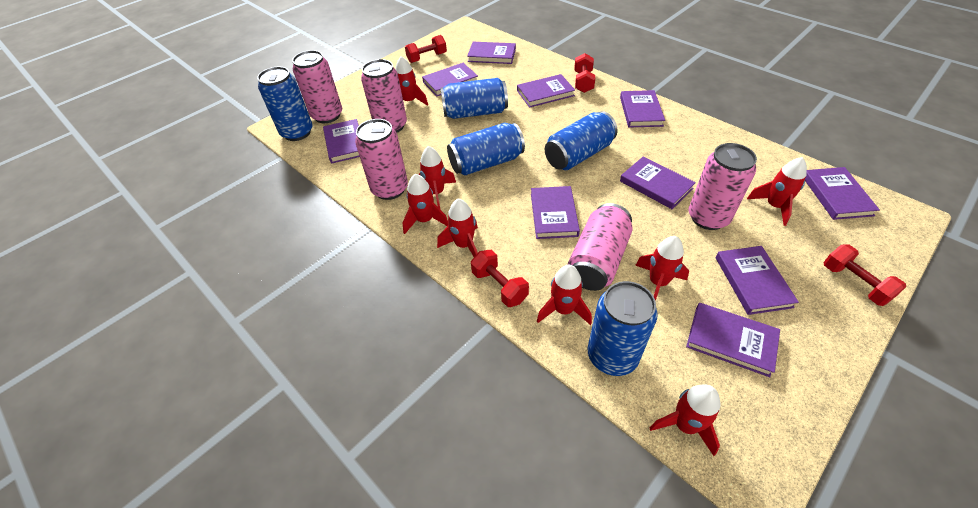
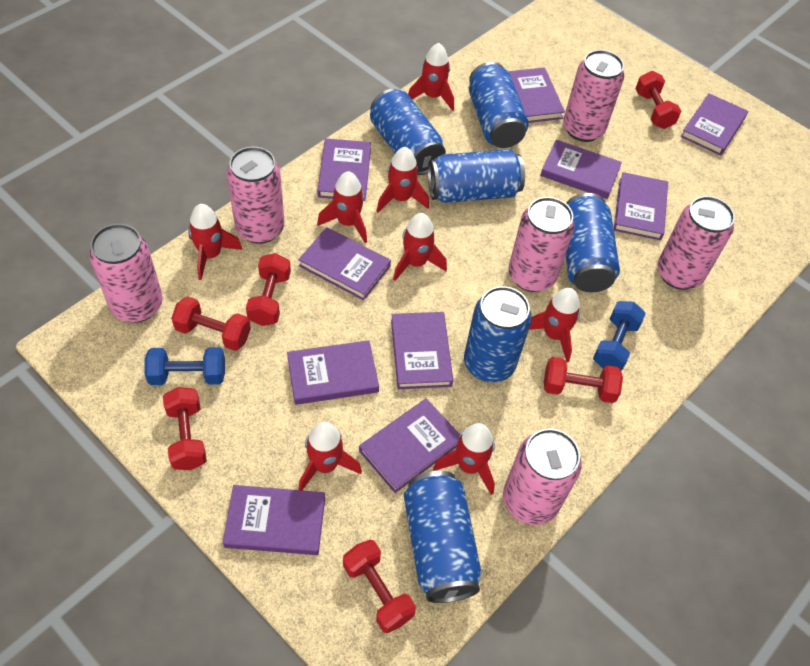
blue can: [257,67,313,141] [440,78,508,119] [447,123,525,176] [545,111,617,170] [587,281,658,376] = 5 -> [370,89,446,175] [404,471,482,603] [428,149,525,203] [464,286,532,382] [469,62,529,148] [566,193,620,292] = 6
blue dumbbell: none = 0 -> [144,347,225,385] [593,301,646,371] = 2
pink can: [292,50,342,123] [355,119,408,200] [361,59,407,133] [568,203,633,291] [689,143,757,230] = 5 -> [89,224,163,322] [227,147,285,244] [503,429,582,525] [509,197,574,292] [563,50,624,142] [658,196,735,290] = 6
red dumbbell: [405,35,447,63] [471,250,529,307] [574,53,595,93] [824,244,906,306] = 4 -> [163,387,207,470] [171,296,251,351] [246,253,291,326] [343,540,416,633] [544,357,623,403] [635,71,681,129] = 6

